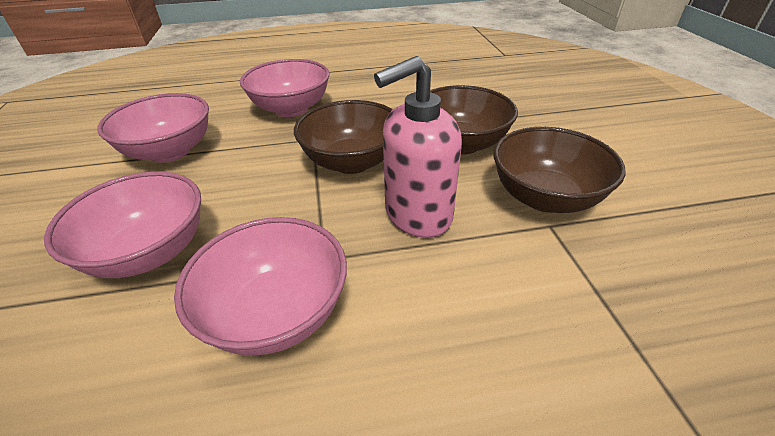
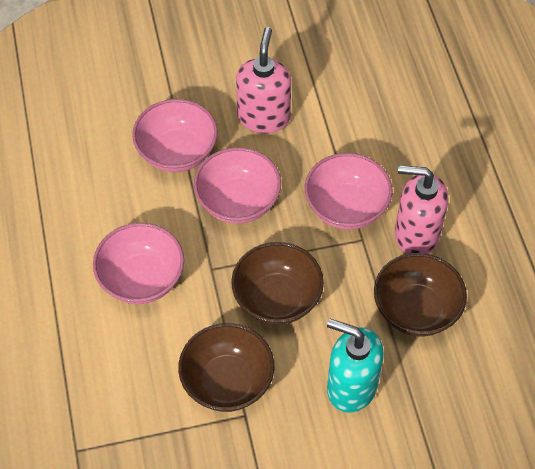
pink soap dispenser: [374,56,462,238] = 1 -> [236,27,291,133] [395,165,448,254] = 2
turquoise soap dispenser: none = 0 -> [327,319,384,413] = 1

